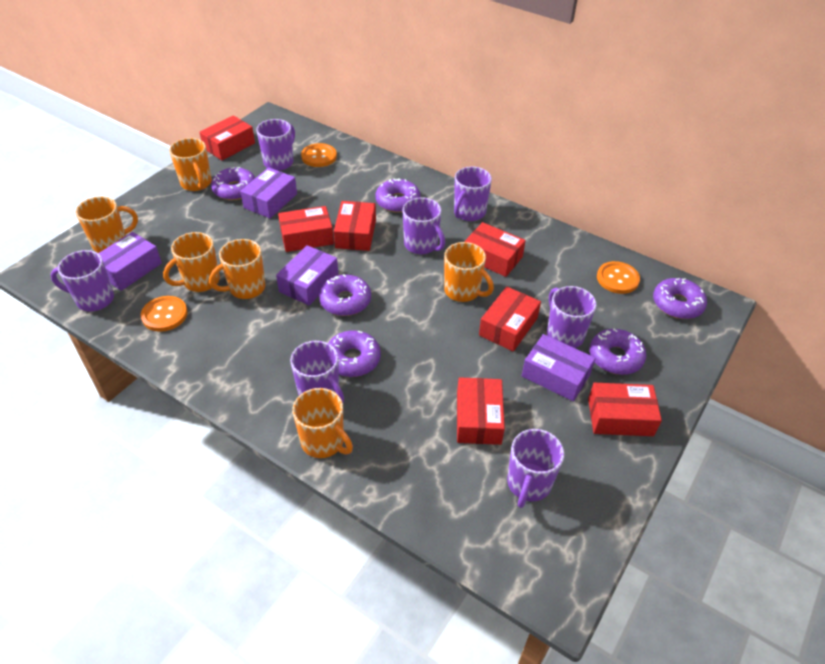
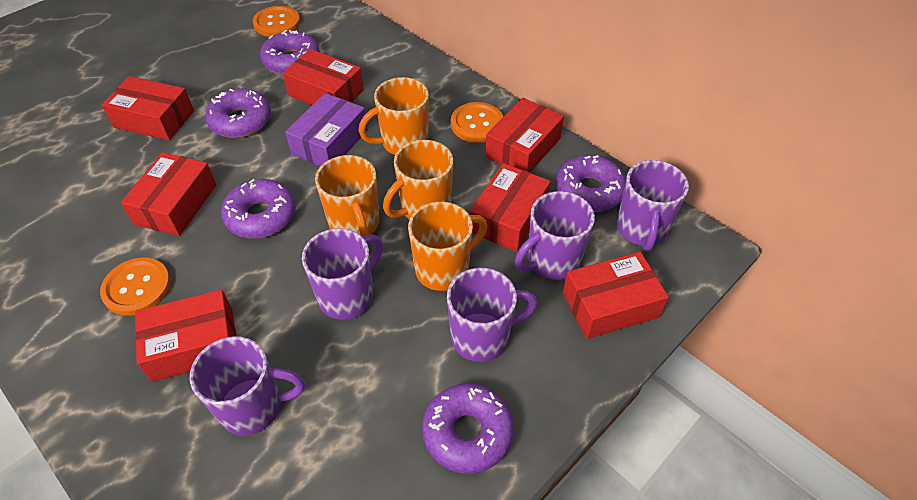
orange mug: [76,196,138,253] [163,232,220,292] [169,138,212,191] [209,239,266,299] [292,388,353,458] [444,242,494,302] = 6 -> [315,155,379,237] [359,77,429,155] [383,140,453,220] [408,202,487,291] = 4
purple box: [98,232,162,291] [240,167,297,218] [276,245,339,305] [522,334,596,401] = 4 -> [285,93,368,166] = 1
purple donut: [211,167,255,200] [319,274,371,316] [329,330,381,377] [375,179,421,213] [589,329,646,375] [653,278,707,319] = 6 -> [205,88,271,138] [221,179,296,239] [260,30,320,74] [422,383,514,474] [556,155,626,212] = 5
purple mug: [50,250,114,311] [256,119,295,171] [290,341,344,403] [402,197,445,254] [454,167,492,221] [507,429,564,508] [547,286,596,348] = 7 -> [190,337,305,435] [302,228,383,320] [447,268,537,362] [515,191,595,280] [617,160,689,251] = 5

